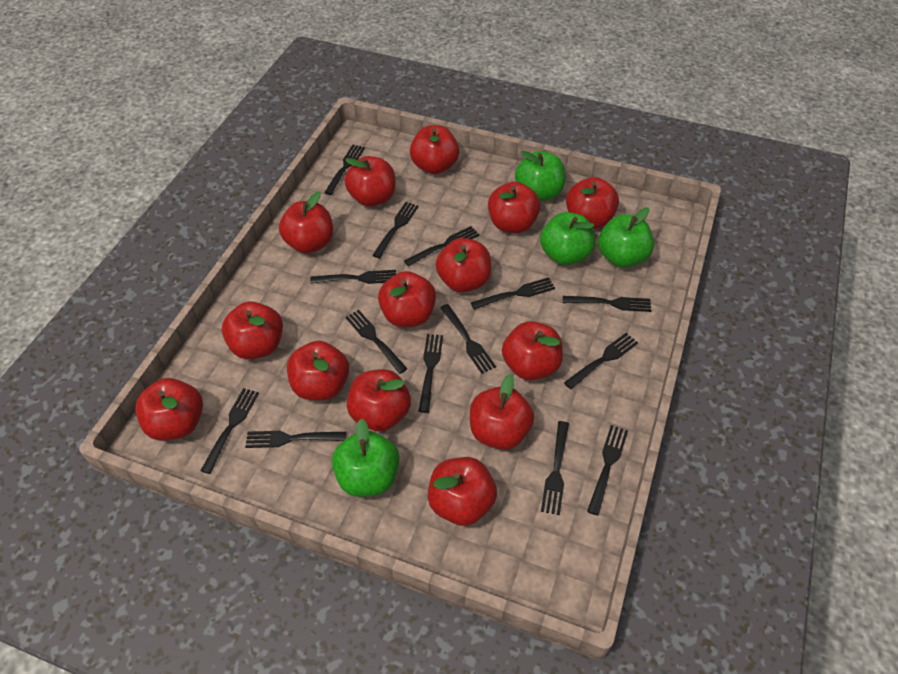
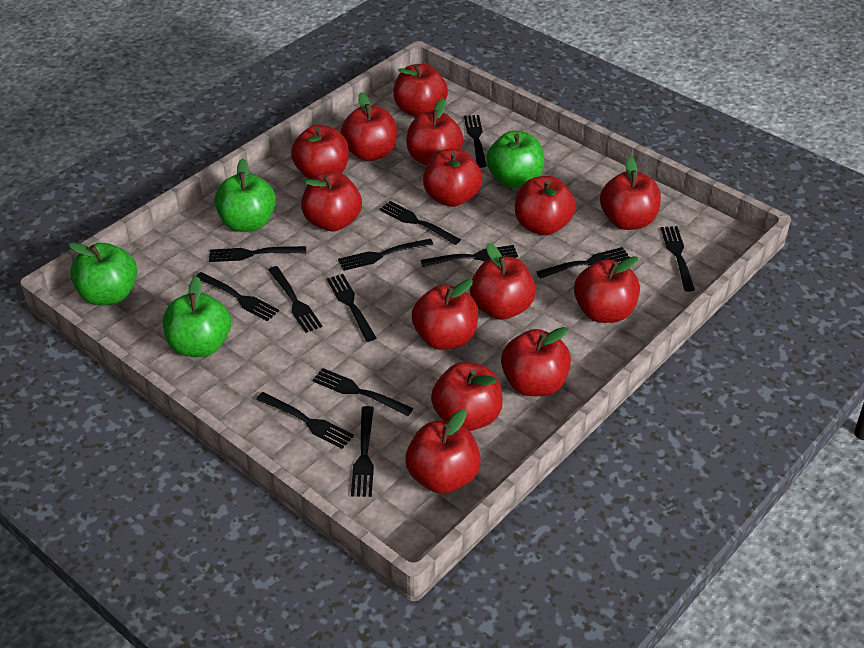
black fork: [200,388,259,474] [245,431,346,448] [310,270,396,284] [324,145,365,195] [346,310,408,374] [372,202,419,258] [404,226,479,266] [419,334,443,413] [440,304,496,374] [471,277,555,310] [541,421,569,515] [563,296,651,312] [564,333,638,389] [587,425,628,516] = 14 -> [195,272,279,321] [209,246,306,262] [256,392,354,449] [268,266,322,333] [312,368,413,416] [327,274,376,342] [338,239,434,271] [351,406,374,497] [379,201,461,245] [421,245,518,267] [464,115,487,168] [537,247,630,279] [661,226,695,292] = 13

